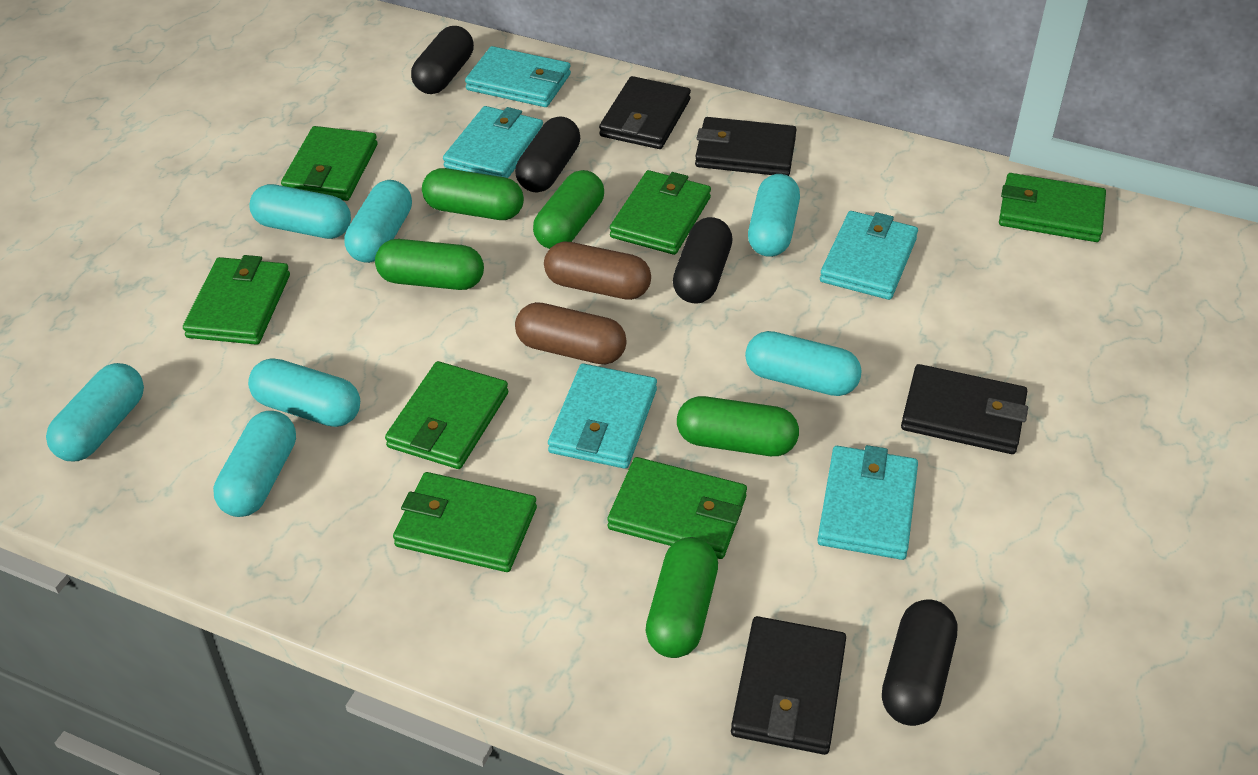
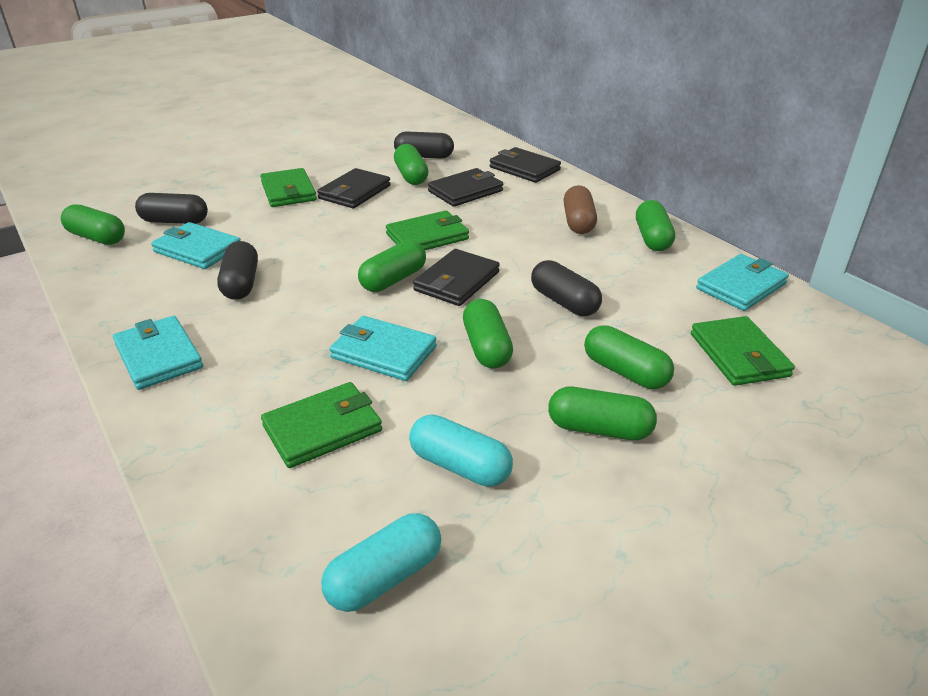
brown capsule: [515,302,627,364] [544,241,651,300] = 2 -> [564,185,597,234] = 1
green capsule: [375,239,484,290] [422,168,524,220] [533,170,604,249] [646,537,718,658] [677,396,799,456] = 5 -> [61,204,125,245] [358,240,426,292] [394,144,429,185] [463,299,513,369] [548,387,657,440] [584,325,674,389] [636,200,675,251] = 7
green wallet: [183,255,290,345] [281,126,378,201] [385,361,508,469] [393,472,537,572] [607,457,747,559] [610,170,711,255] [999,173,1106,242] = 7 -> [260,168,317,207] [261,382,382,468] [386,210,469,250] [691,316,795,386] = 4
turquoise capsule: [46,363,144,461] [213,411,296,517] [248,358,360,427] [250,184,351,239] [344,180,412,263] [745,331,862,396] [748,174,800,257] = 7 -> [321,513,441,612] [409,414,513,487] = 2
turquoise wallet: [443,106,543,178] [465,46,571,107] [548,364,657,469] [817,445,918,560] [820,211,918,300] = 5 -> [113,316,203,390] [151,222,241,269] [329,316,437,381] [696,254,789,311] = 4

